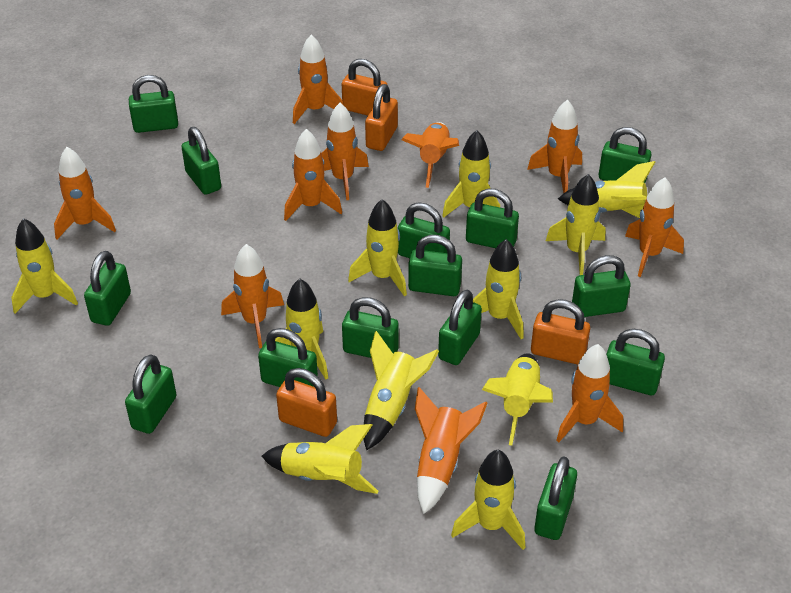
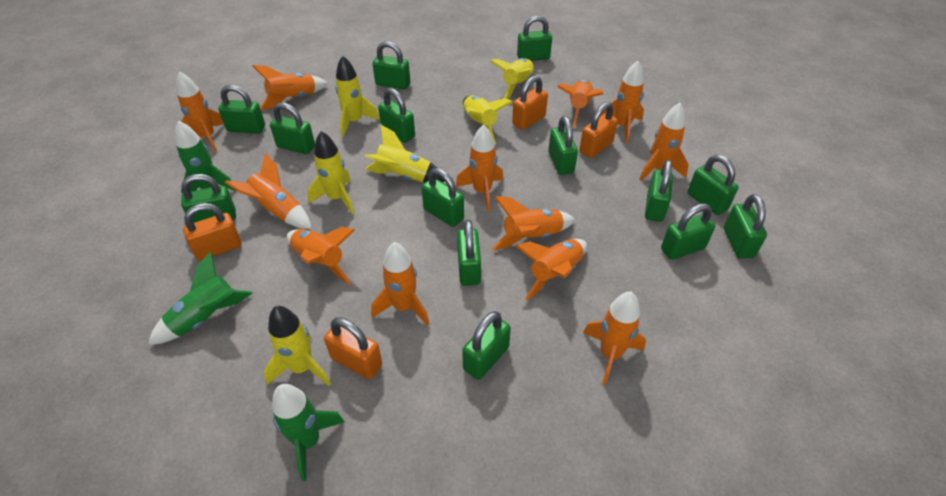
green rocket: none = 0 -> [148,252,252,345] [175,121,236,194] [272,384,345,481] = 3
orange rocket: [54,147,116,239] [221,244,284,348] [284,129,342,221] [293,35,343,124] [321,103,369,200] [401,122,459,188] [415,387,487,514] [527,100,582,193] [556,344,623,442] [625,177,684,277] = 10 -> [176,71,224,152] [225,153,312,229] [252,65,328,110] [287,227,355,284] [371,242,430,326] [456,124,503,212] [492,196,575,250] [516,239,587,301] [558,79,603,127] [583,292,646,385] [601,61,644,143] [639,103,689,181] = 12
yellow rocket: [11,218,78,314] [262,424,379,494] [275,279,328,379] [348,199,407,297] [364,331,439,451] [442,130,500,218] [451,450,525,550] [473,239,523,339] [482,353,553,446] [546,174,605,275] [558,161,655,218] = 11 -> [264,306,331,386] [307,131,354,214] [335,56,380,137] [364,125,445,182] [463,95,512,144] [490,58,534,99] = 6

